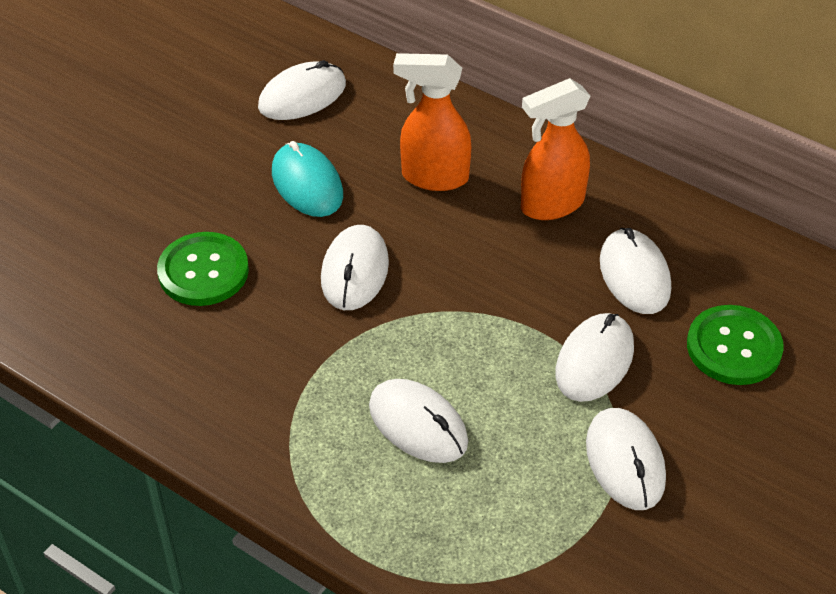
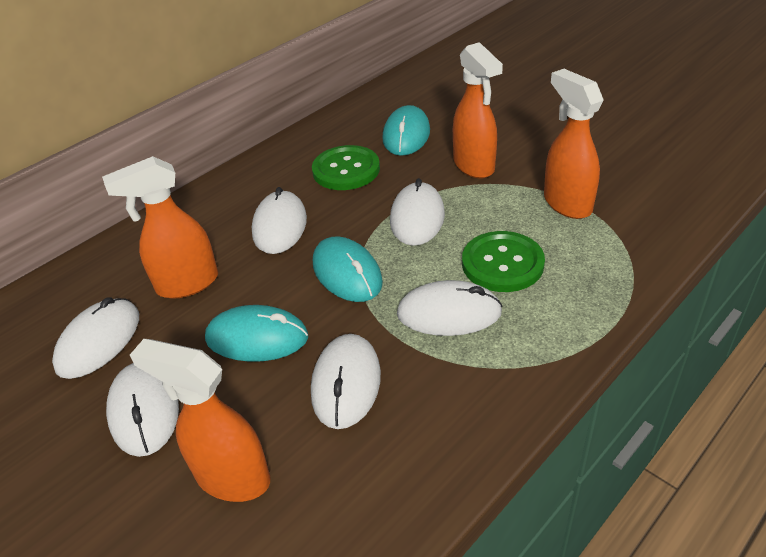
orange spray bottle: [393,53,471,191] [521,78,590,220] = 2 -> [102,156,218,299] [130,339,270,502] [453,42,503,178] [544,69,603,219] = 4
turquoise mouse: [272,141,343,217] = 1 -> [205,305,308,362] [313,237,383,302] [382,105,430,156] = 3

